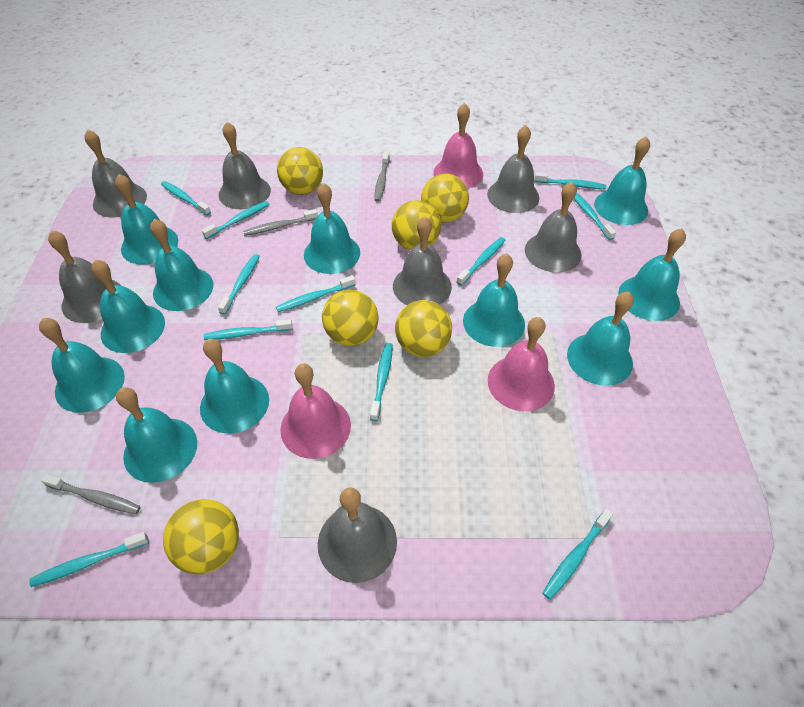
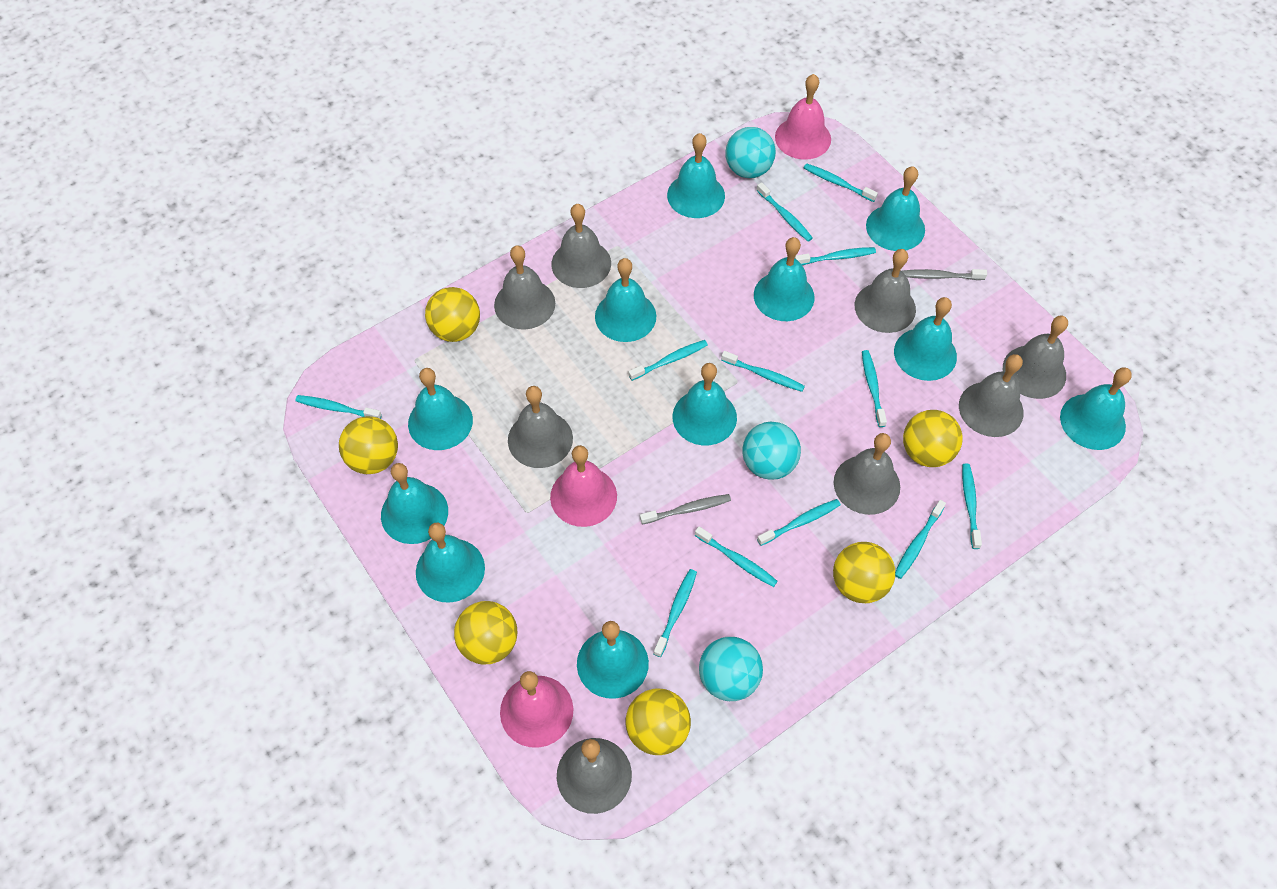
grey bell: [48,230,121,323] [85,129,147,218] [219,122,271,209] [318,487,397,583] [393,216,452,305] [487,125,539,213] [525,182,582,273] = 7 -> [494,245,555,330] [508,386,573,468] [552,204,611,288] [557,738,632,814] [834,433,900,515] [855,249,916,333] [959,354,1024,437] [1003,316,1068,399] = 8
grey toothbrush: [41,474,141,514] [243,209,318,236] [374,151,390,202] = 3 -> [640,494,731,524] [902,269,987,280] = 2
turquoise ball: none = 0 -> [699,637,763,701] [725,127,776,178] [742,422,801,480] = 3
turquoise toothbrush: [29,532,149,587] [161,181,211,215] [202,201,270,239] [204,319,293,340] [218,254,260,315] [276,275,356,312] [370,343,393,421] [457,237,505,286] [534,172,607,189] [543,508,613,600] [574,193,616,240] = 11 -> [295,395,382,419] [629,340,708,381] [654,569,697,657] [695,527,778,587] [721,351,805,392] [756,182,813,242] [757,499,841,546] [795,247,876,265] [804,163,878,202] [862,350,887,427] [895,500,946,579] [962,464,982,549] = 12

